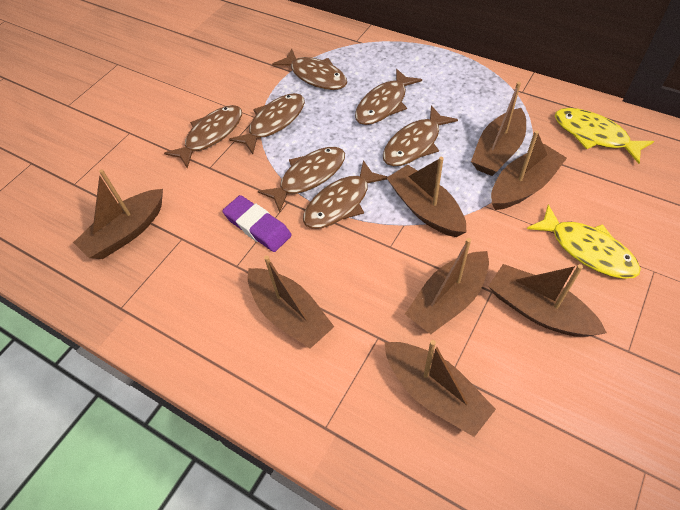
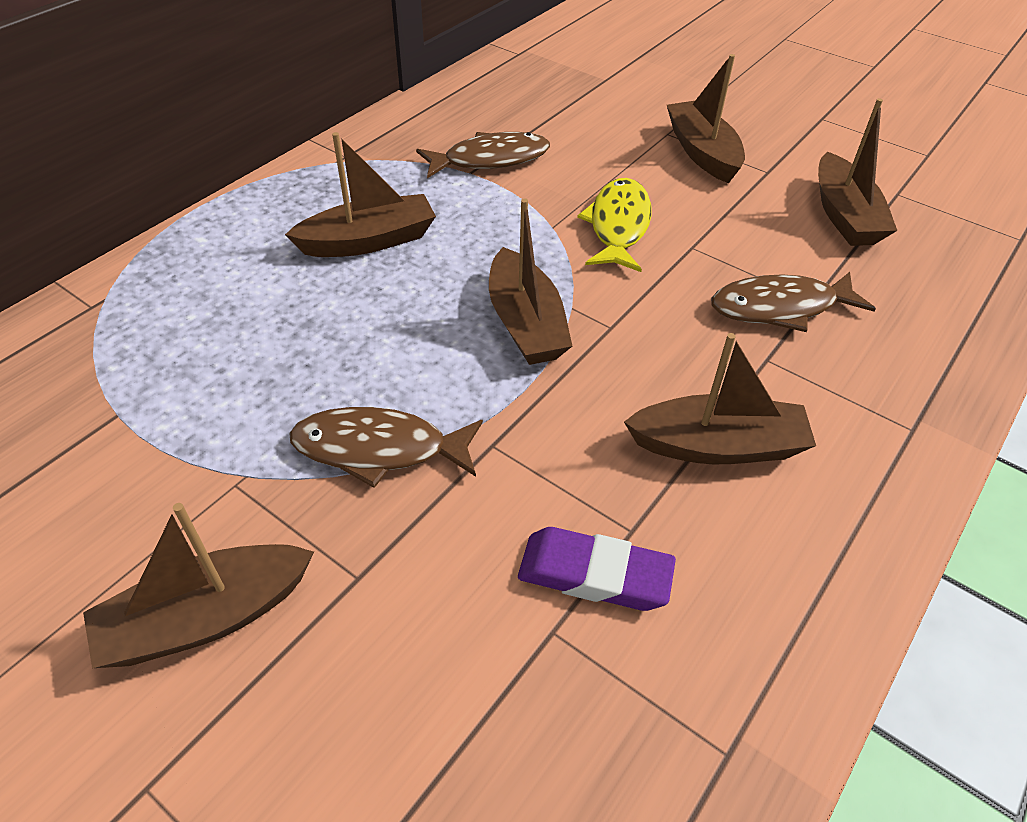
brown boat: [73,169,163,259] [248,256,334,349] [384,340,496,437] [387,157,466,237] [405,238,489,334] [471,82,526,176] [488,264,607,337] [491,130,567,210] = 8 -> [83,503,314,668] [285,132,436,257] [489,198,572,365] [624,333,816,464] [667,54,745,183] [818,98,898,246] = 6
brown fish: [164,105,242,168] [229,93,305,154] [258,147,345,212] [272,49,347,90] [303,160,388,229] [355,69,422,125] [383,105,458,166] = 7 -> [290,407,483,488] [416,132,550,178] [711,272,876,332] = 3
yellow fish: [527,205,641,279] [555,108,654,164] = 2 -> [577,178,652,272] = 1

